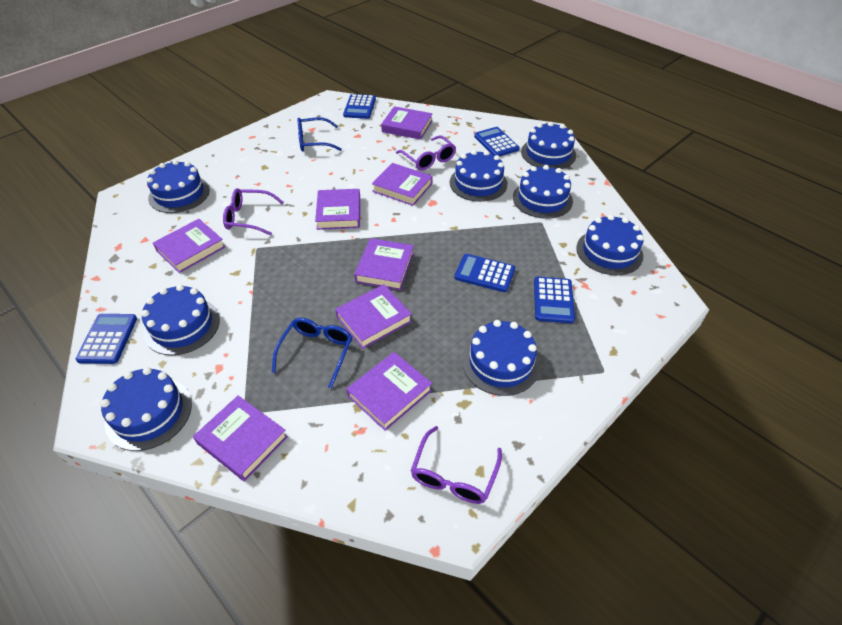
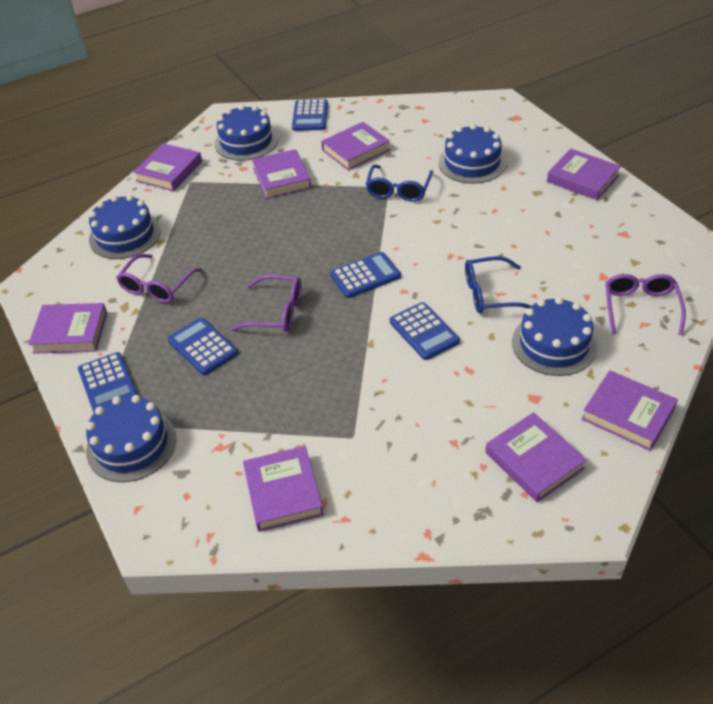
blue cake: [100,367,192,451] [141,284,220,355] [147,160,210,213] [450,150,507,202] [462,320,540,396] [513,165,573,219] [521,122,576,169] [576,215,644,275] = 8 -> [86,395,176,482] [89,195,161,259] [214,105,278,161] [439,124,506,183] [512,297,597,376] = 5

